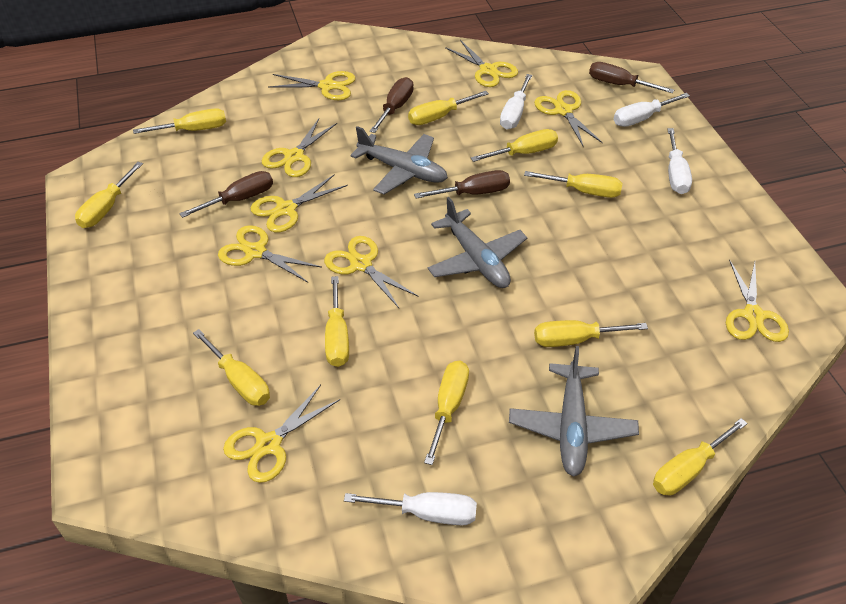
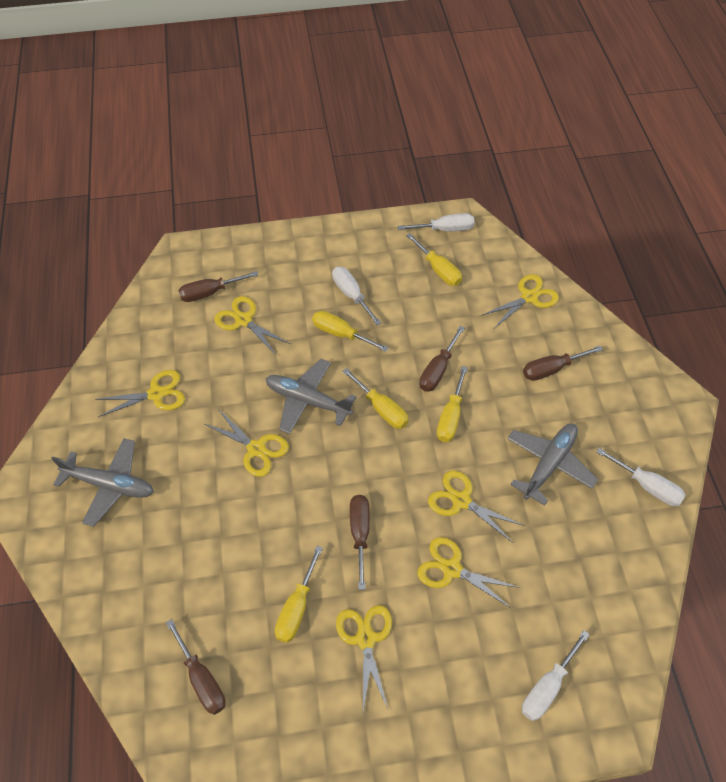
brown screwdriver: [179,171,273,218] [369,77,414,133] [414,170,510,199] [589,62,674,93] = 4 -> [166,619,226,715] [178,271,258,302] [350,495,370,590] [419,326,465,392] [523,346,603,381] = 5
yellow scissors: [218,225,321,282] [223,385,340,483] [251,174,348,232] [262,119,337,177] [268,71,356,100] [324,236,419,308] [445,40,518,87] [534,90,603,147] [726,260,789,342] = 9 -> [95,370,185,417] [205,409,289,477] [214,296,290,355] [336,605,392,712] [417,537,520,608] [428,471,524,543] [481,274,559,328] = 7
yellow screwdriver: [75,162,143,228] [133,108,226,134] [193,329,270,406] [325,276,349,367] [408,91,489,125] [424,361,469,465] [471,129,558,162] [524,171,622,198] [534,320,648,347] [653,418,748,496] = 10 -> [275,546,323,643] [312,311,389,352] [342,368,409,429] [406,233,462,286] [437,366,468,442] = 5

